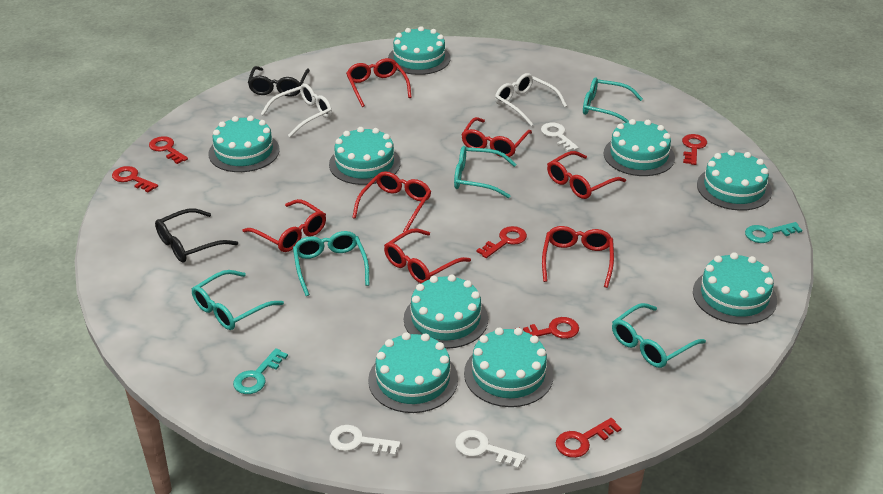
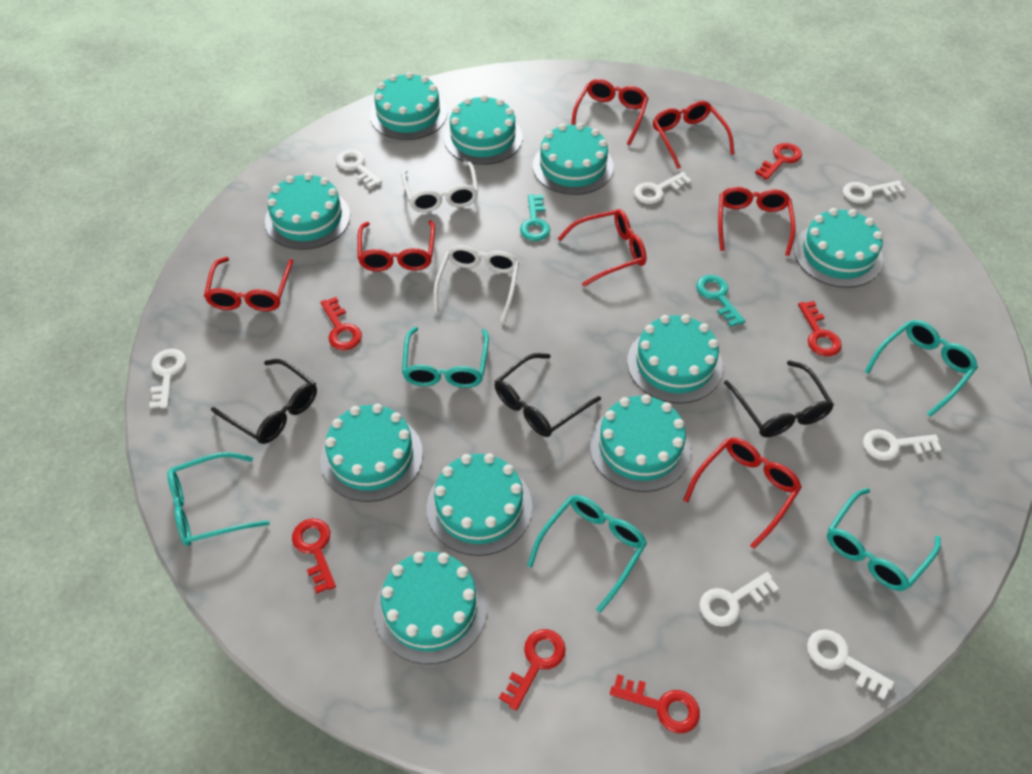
black glasses: [155,208,238,263] [248,66,310,97] = 2 -> [211,359,317,444] [495,353,601,437] [724,360,834,437] = 3
turquoise cake: [208,115,280,172] [329,127,401,185] [368,332,458,413] [388,26,451,75] [404,274,488,349] [464,328,554,407] [604,119,675,176] [693,252,777,324] [697,150,772,211] = 9 -> [265,173,350,250] [320,404,423,502] [370,72,447,140] [374,552,487,664] [427,453,532,556] [444,95,523,165] [533,123,614,195] [590,394,691,492] [627,314,723,404] [794,208,883,288] = 10
white key: [329,425,401,456] [455,430,525,469] [541,123,579,152] = 3 -> [149,349,186,408] [336,150,382,188] [634,172,692,204] [699,572,779,627] [807,629,894,700] [843,180,905,203] [863,429,942,461] = 7

